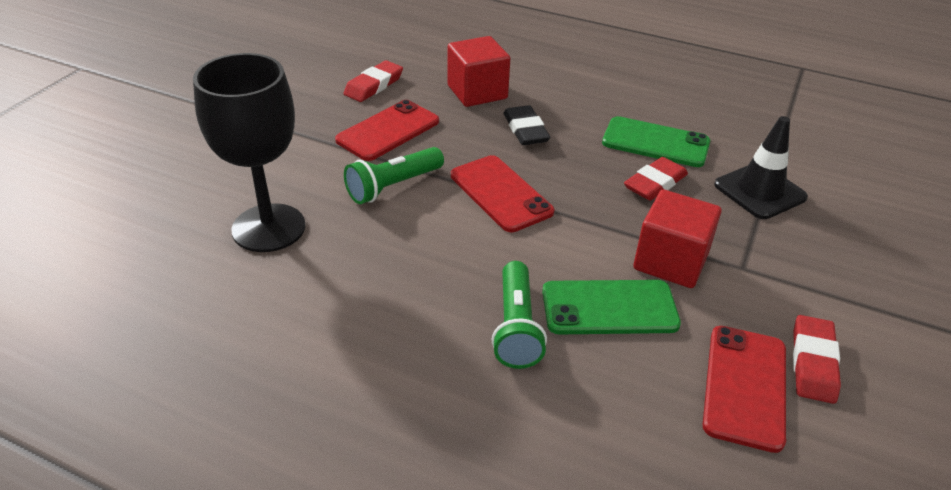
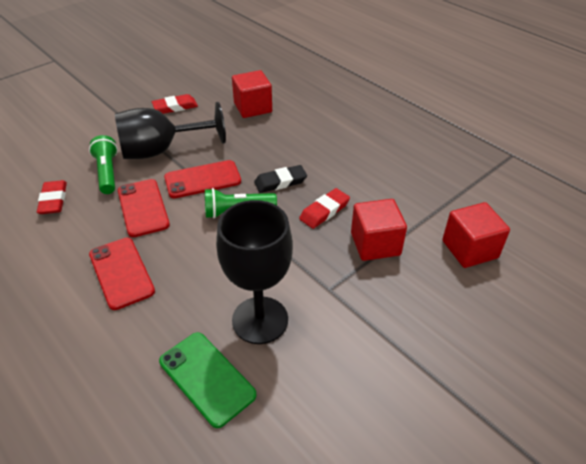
black goblet: [193,53,305,252] = 1 -> [115,102,226,159] [216,200,293,344] = 2
black traffic cone: [714,116,808,219] = 1 -> none = 0
green phone: [542,280,681,334] [602,116,710,167] = 2 -> [159,332,257,428] = 1
red cube: [447,36,510,107] [634,190,722,288] = 2 -> [232,70,272,118] [351,199,407,261] [442,202,510,268] = 3

